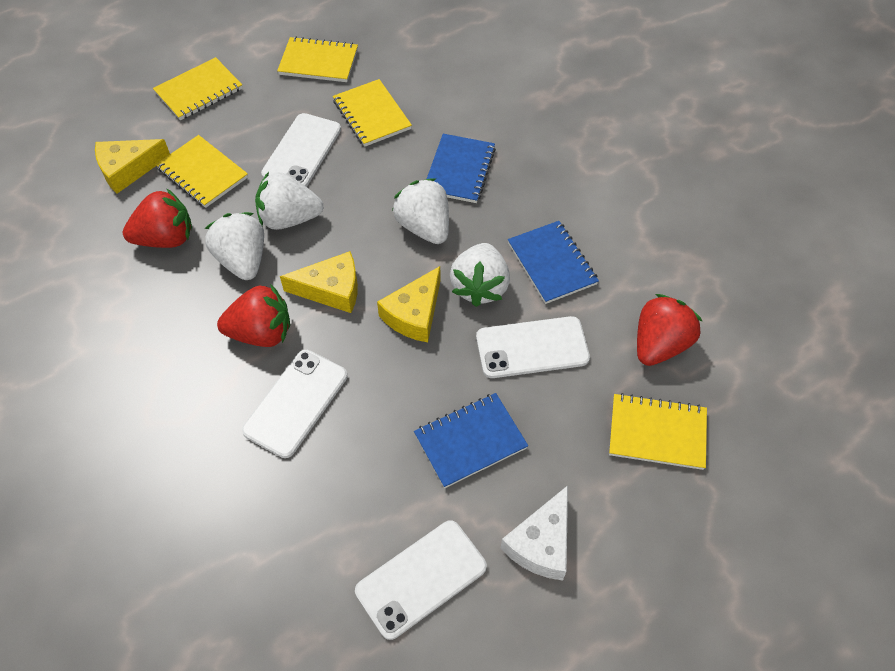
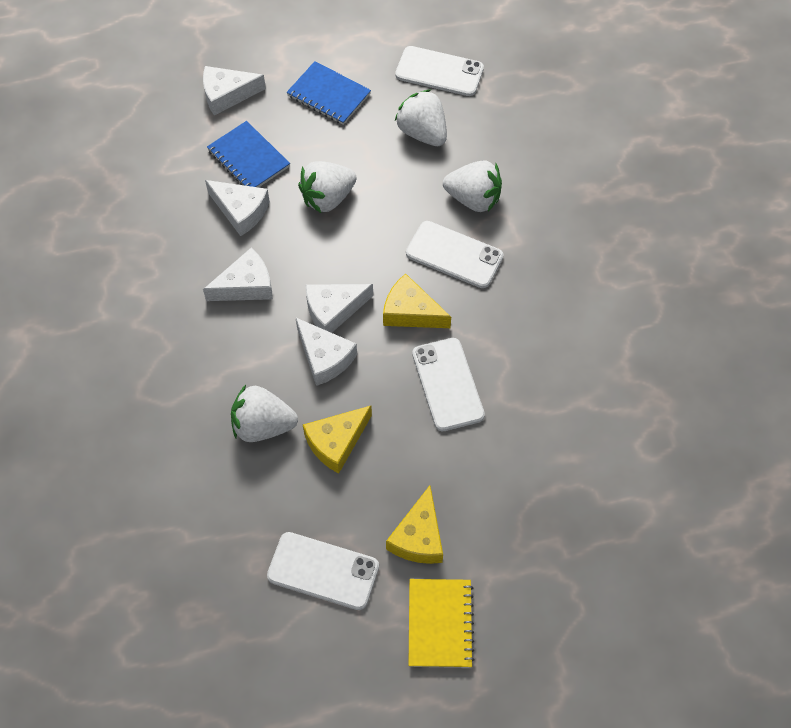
blue notebook: [414,393,528,488] [427,134,496,203] [508,221,599,304] = 3 -> [207,121,290,187] [287,61,371,125] = 2
red strawberry: [123,188,192,248] [217,284,290,347] [637,294,702,366] = 3 -> none = 0
white cheese: [500,485,568,580] = 1 -> [203,66,266,116] [203,248,273,301] [205,180,270,236] [295,317,357,386] [306,284,373,333] = 5
yellow notebook: [153,57,243,120] [155,135,248,208] [277,37,358,82] [333,79,412,147] [609,393,707,470] = 5 -> [408,579,475,668] = 1

